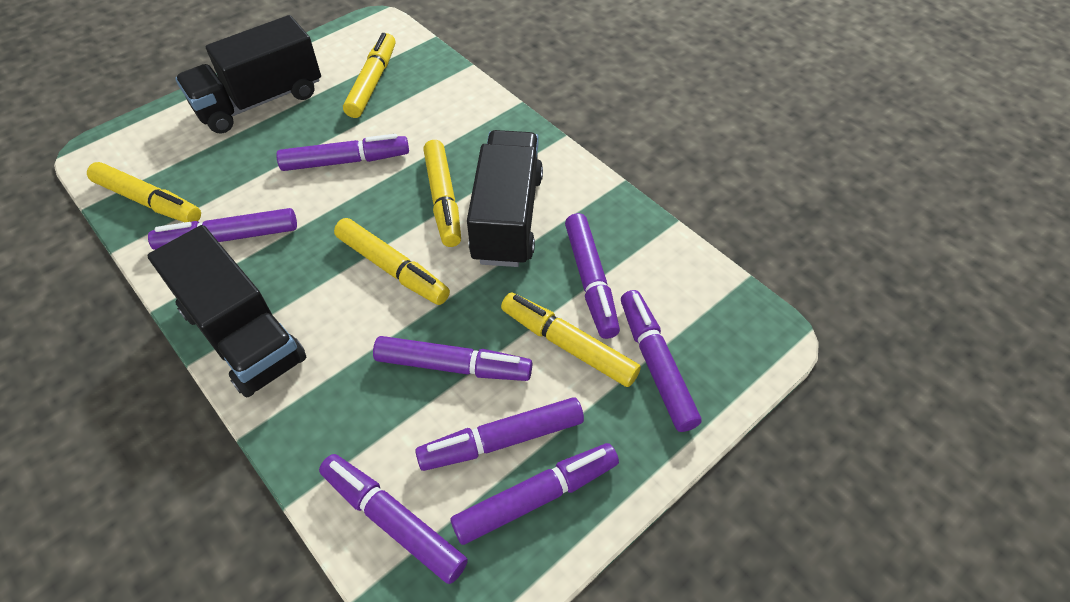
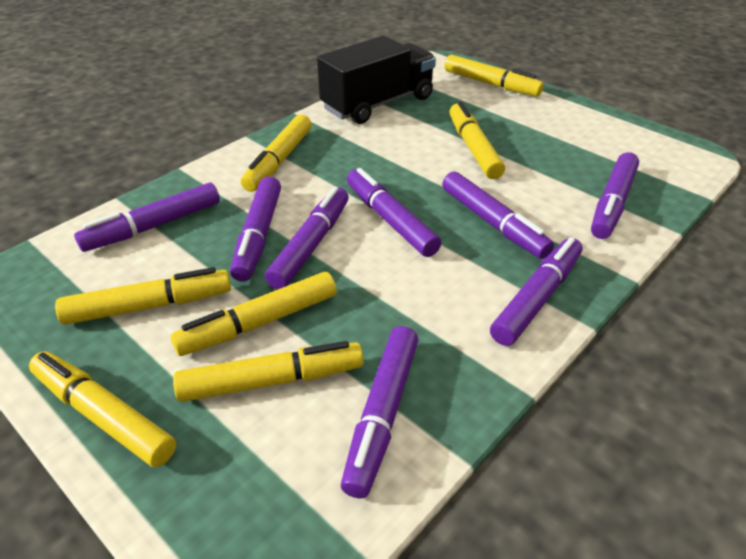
black truck: [147,225,307,398] [175,15,321,134] [467,130,543,267] = 3 -> [317,36,436,124] = 1
yellow marker: [87,162,201,222] [334,218,450,305] [343,33,395,118] [423,140,461,247] [501,293,641,387] = 5 -> [29,351,176,467] [55,267,231,325] [171,272,337,356] [173,341,363,402] [241,114,312,192] [445,55,544,97] [449,102,505,179] = 7

